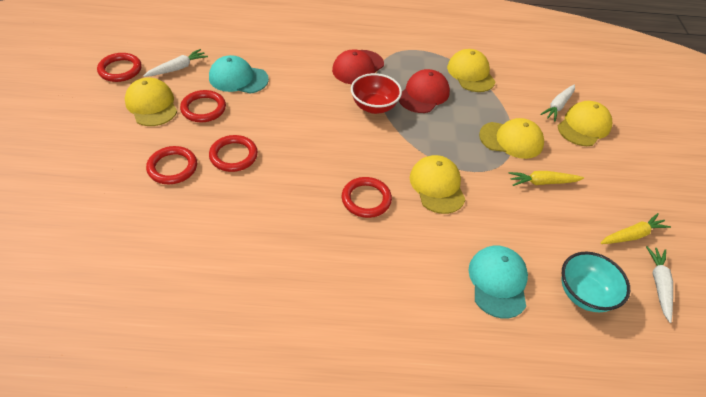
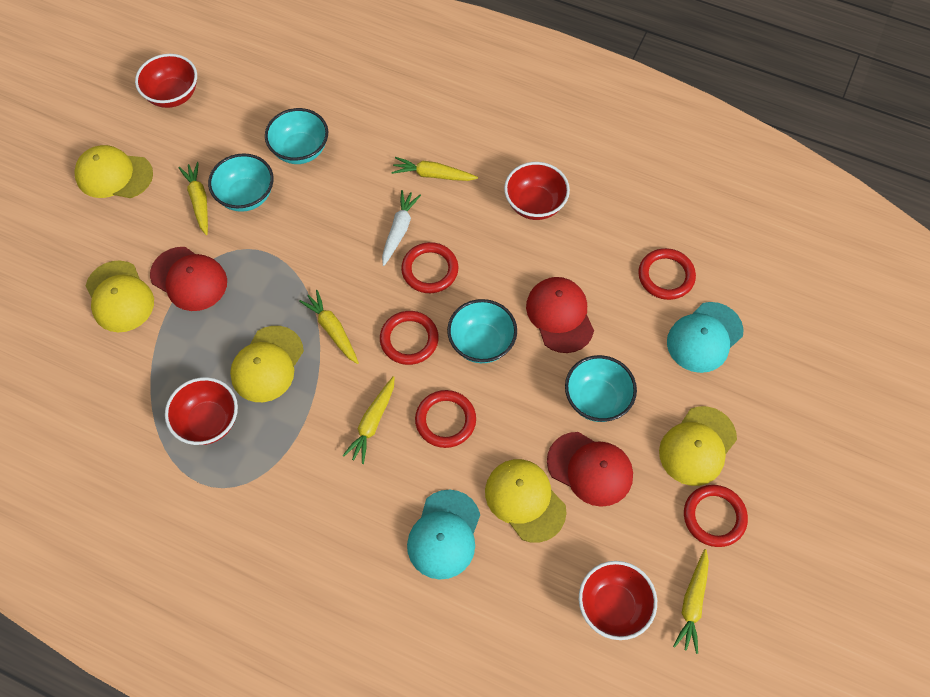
red bowl: [351,73,402,114] = 1 -> [135,54,197,108] [165,377,238,445] [504,162,570,220] [579,561,657,640] = 4
red cap: [332,49,384,84] [398,69,450,113] = 2 -> [150,247,227,311] [526,277,594,353] [547,432,633,507] = 3
turquoise bowl: [562,252,630,312] = 1 -> [208,153,274,212] [265,108,328,164] [447,299,517,363] [565,355,637,422] = 4
white carrot: [143,49,208,77] [540,84,575,122] [646,246,673,323] = 3 -> [382,190,421,266] = 1
yellow carrot: [508,171,584,186] [601,213,671,244] = 2 -> [178,162,208,235] [299,290,359,364] [342,376,395,464] [392,157,478,181] [673,549,709,654] = 5

